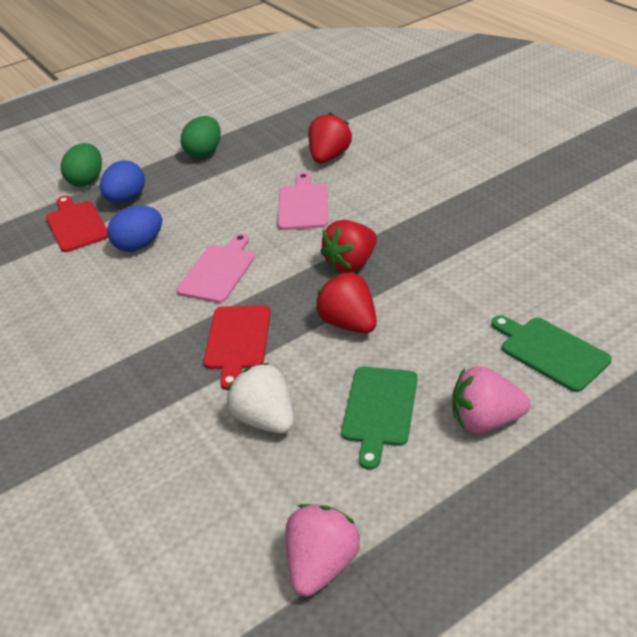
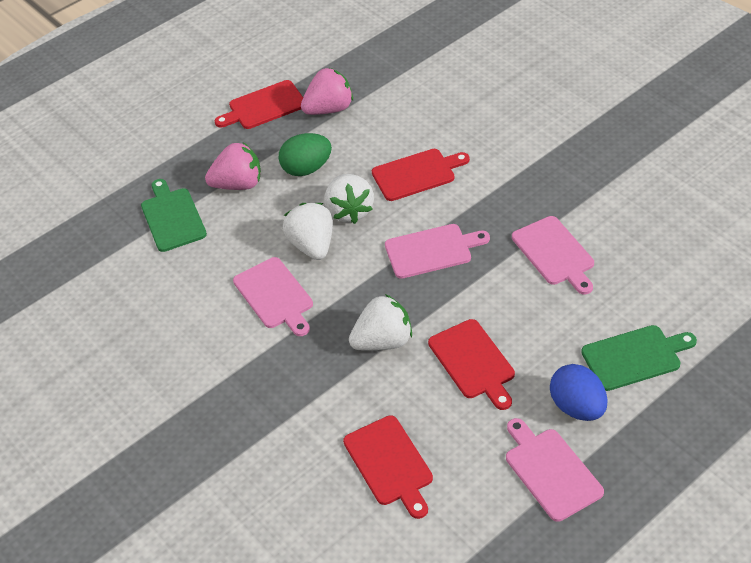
blue egg: [100,160,145,203] [107,206,162,252] = 2 -> [550,364,607,421] = 1
green egg: [61,143,102,187] [181,116,221,158] = 2 -> [278,133,332,176] = 1
pink cutting board: [177,233,255,303] [278,172,328,230] = 2 -> [233,257,313,336] [385,224,490,279] [506,418,604,522] [512,216,594,295] = 4
red cutting board: [46,196,108,252] [204,305,271,390] = 2 -> [215,80,303,129] [343,415,433,519] [372,149,470,201] [428,319,515,410] = 4
red strawberry: [308,113,352,163] [315,272,377,334] [320,220,377,273] = 3 -> none = 0
white strawberry: [227,363,294,434] = 1 -> [283,203,333,260] [324,174,374,224] [349,294,412,351] = 3

